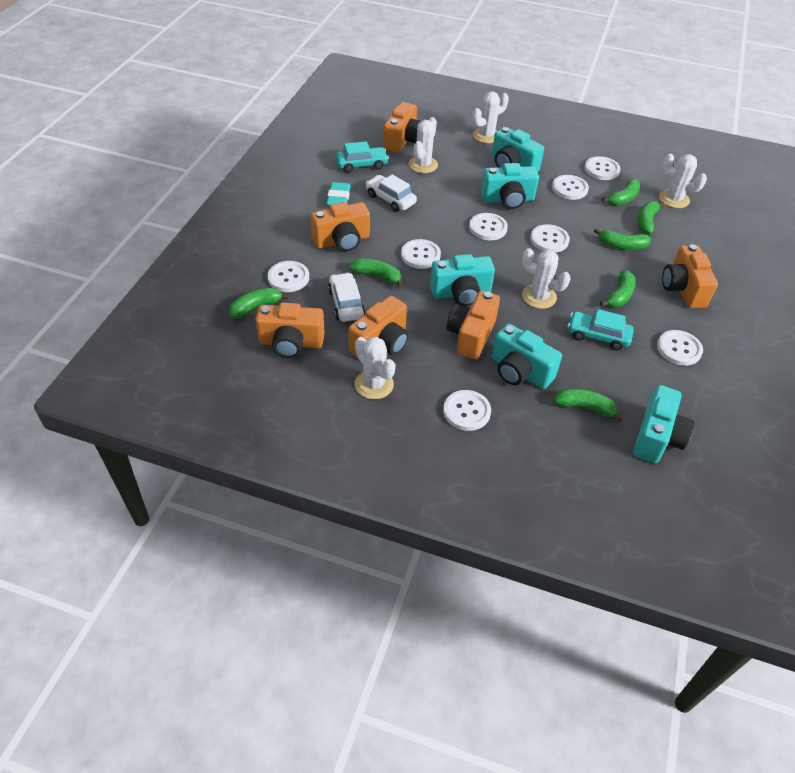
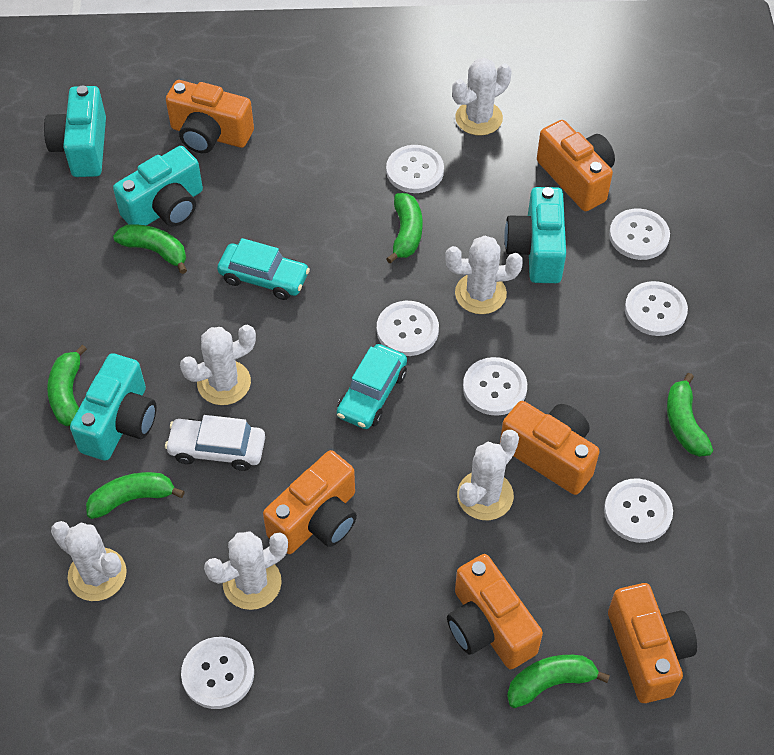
green banana: [229,288,289,319] [349,259,403,288] [554,388,622,422] [594,228,651,250] [600,270,635,307] [601,178,640,206] [637,201,665,235] = 7 -> [47,345,87,426] [86,472,185,519] [113,224,187,274] [386,193,423,263] [507,655,610,708] [667,373,713,457] = 6
turquoise camera: [430,254,495,306] [481,163,539,209] [492,127,544,172] [492,324,562,389] [633,385,695,463] = 5 -> [44,86,106,177] [70,353,157,461] [113,146,203,226] [504,187,566,283] = 4
turquoise eraser: [326,182,351,207] = 1 -> none = 0
white button: [267,261,309,292] [401,239,441,269] [443,390,491,431] [469,213,508,240] [530,224,570,253] [552,175,589,200] [584,156,620,180] [657,330,703,366] = 8 -> [181,637,254,709] [377,301,439,356] [386,145,444,193] [463,357,527,416] [604,478,673,543] [609,208,670,260] [625,281,688,336] = 7
white cactus: [355,337,395,399] [409,117,438,173] [472,92,509,143] [522,248,571,309] [659,154,707,208] = 5 -> [51,521,127,601] [180,325,256,405] [204,531,288,610] [445,236,523,314] [452,58,512,136] [457,430,519,520] = 6
white car: [328,273,365,322] [366,174,417,212] = 2 -> [165,415,265,471] = 1

